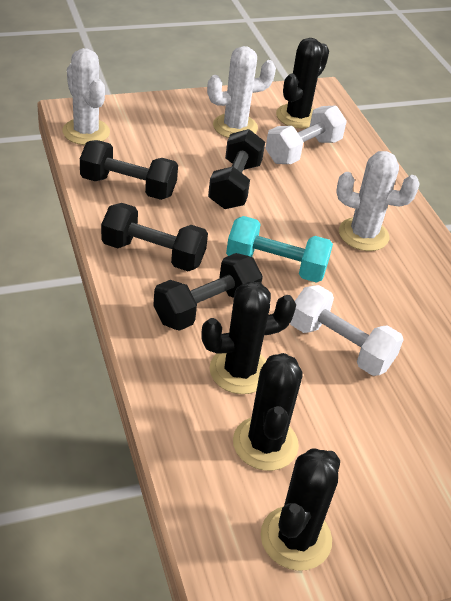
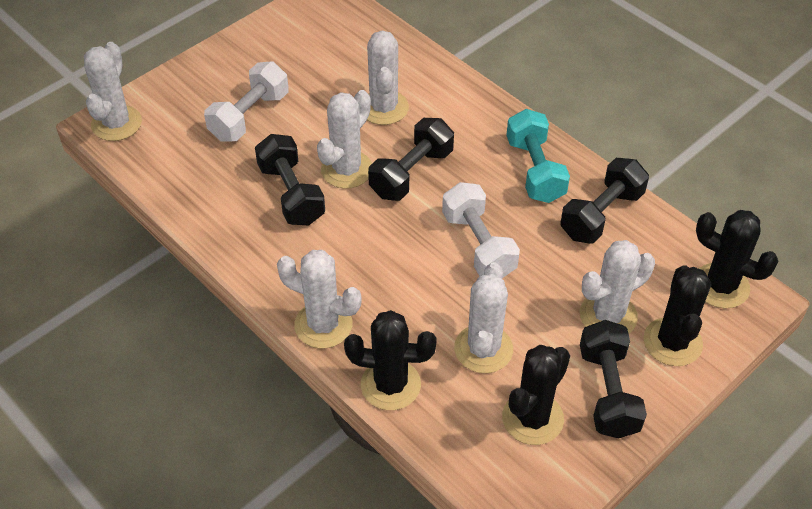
white cactus: [63,48,110,145] [207,46,276,138] [336,151,420,251] = 3 -> [84,42,142,141] [277,250,362,348] [317,90,372,189] [367,30,409,125] [454,262,513,373] [580,240,655,334] = 6

